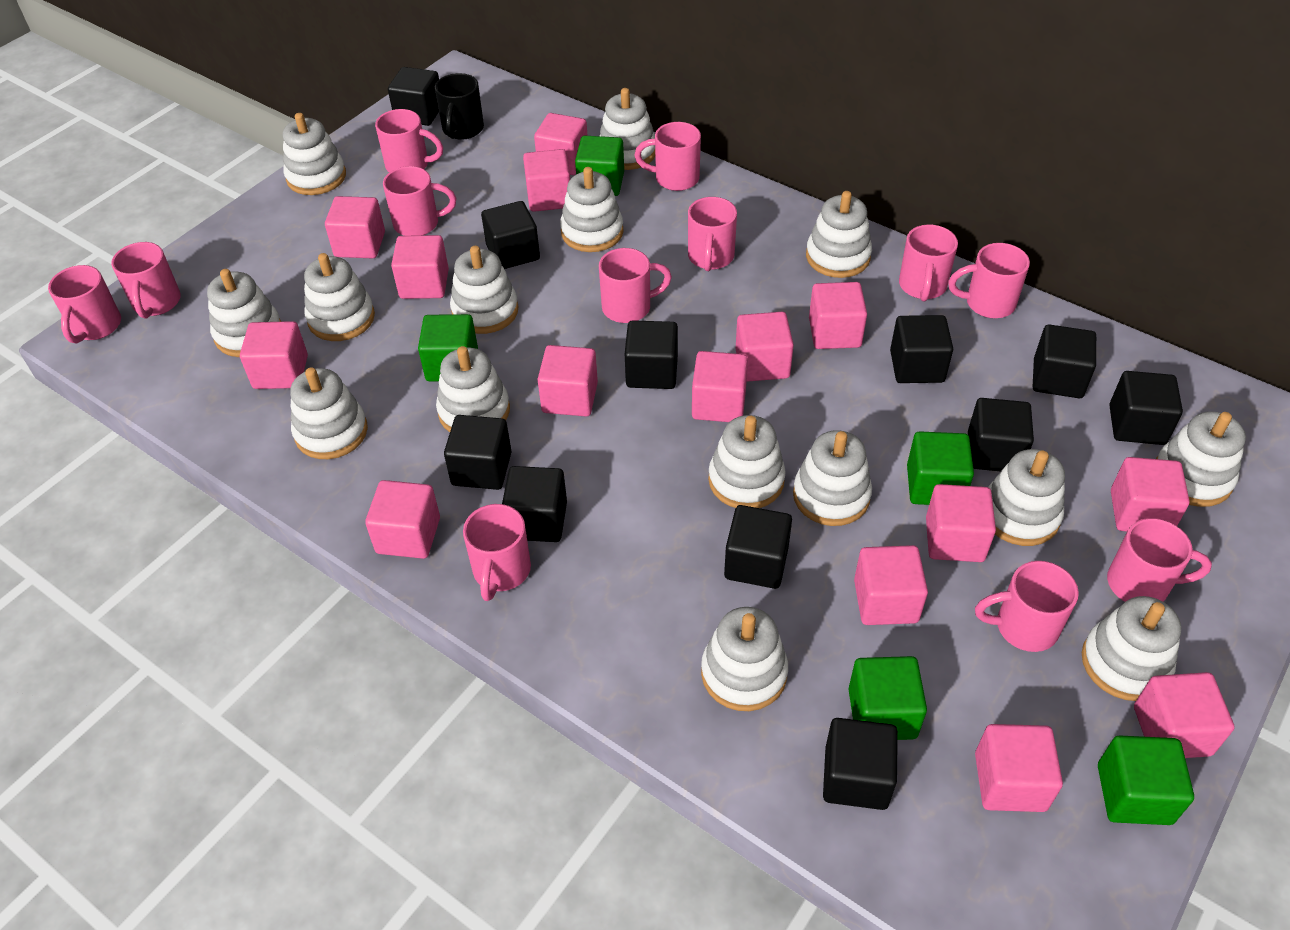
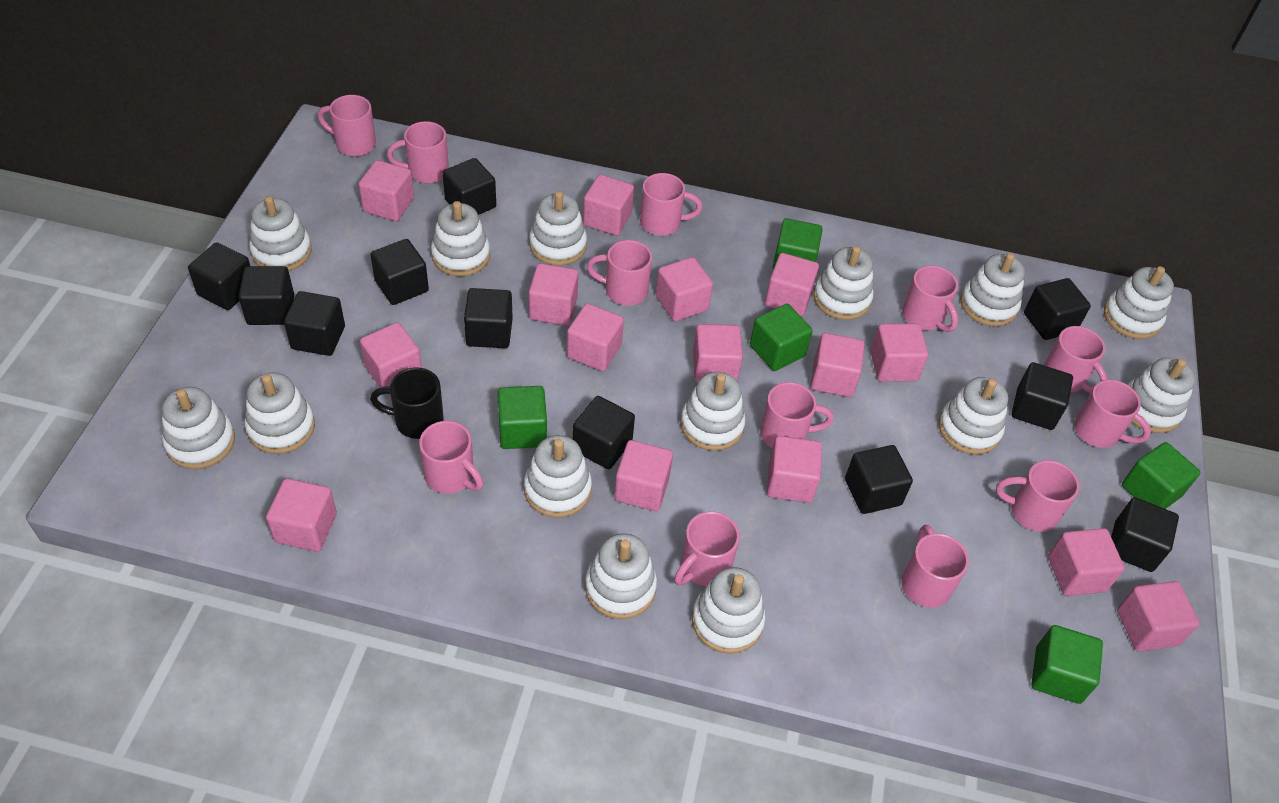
white stacking toy: [207,269,281,357] [283,113,346,195] [290,368,368,459] [304,253,375,341] [436,346,510,432] [450,246,518,334] [560,167,624,252] [600,88,655,170] [701,607,788,711] [708,415,786,508] [793,430,872,526] [806,191,872,278] [988,449,1065,546] [1082,596,1182,701] [1156,411,1246,507] = 15 -> [162,387,235,469] [245,372,315,454] [249,196,312,271] [431,201,490,277] [524,435,592,518] [529,191,587,266] [585,533,657,619] [680,372,746,451] [692,567,765,654] [813,246,873,320] [939,377,1008,455] [960,253,1025,326] [1104,266,1174,339] [1127,357,1195,433] = 14

